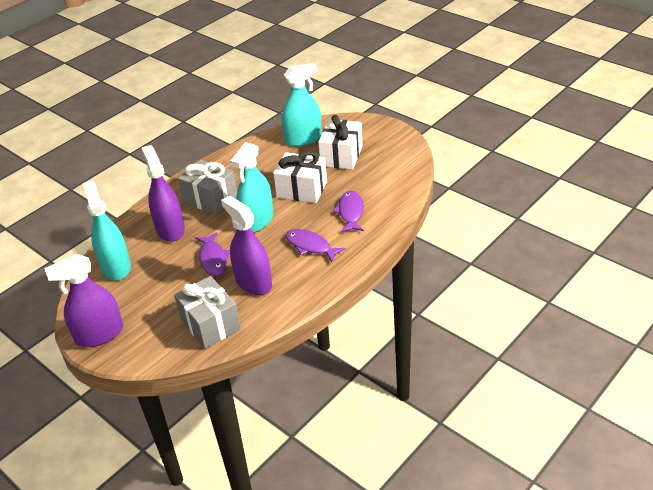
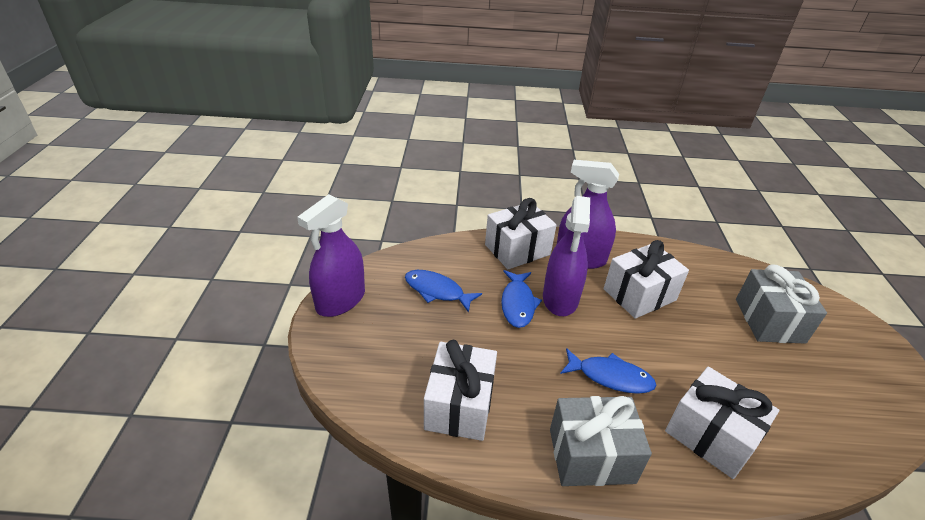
blue fish: none = 0 -> [405,270,482,313] [501,270,542,328] [560,348,657,394] = 3
purple fish: [195,232,230,276] [286,229,345,262] [333,191,364,232] = 3 -> none = 0
turquoise spray bottle: [83,181,131,280] [230,142,274,233] [282,63,322,147] = 3 -> none = 0
white gift: [273,151,327,203] [318,115,363,170] = 2 -> [424,340,497,441] [485,198,557,269] [604,240,689,319] [665,367,779,479] = 4

